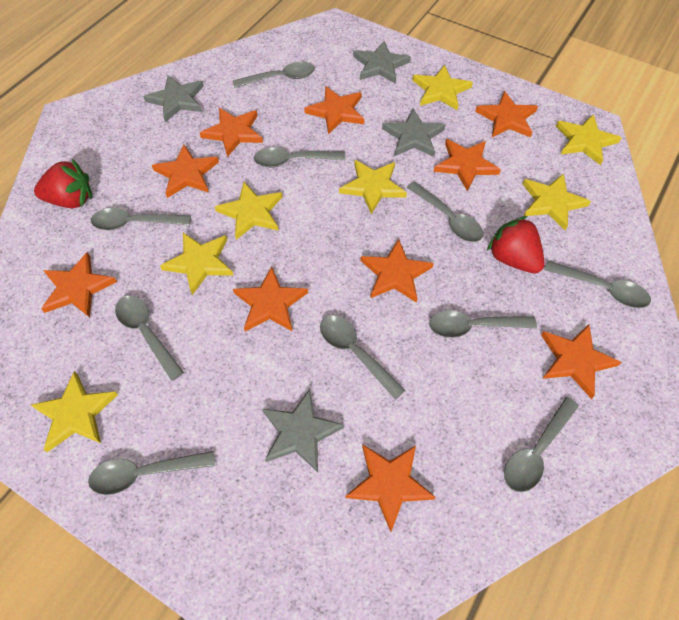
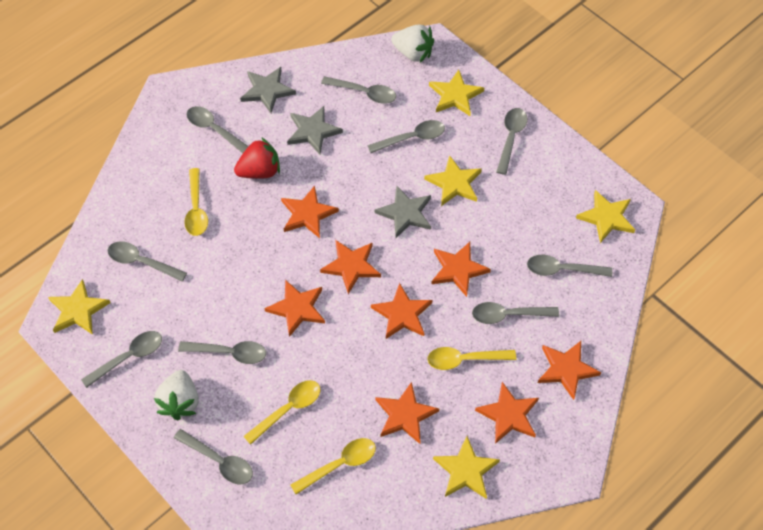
grey star: [143,75,204,122] [262,389,344,472] [353,41,411,84] [382,109,445,157] = 4 -> [240,67,296,113] [287,106,343,154] [375,186,431,238] = 3
orange star: [41,252,117,318] [152,145,219,198] [200,108,263,157] [233,266,308,332] [304,86,364,134] [346,445,436,532] [361,239,434,303] [433,139,501,191] [475,91,538,138] [541,324,621,399] = 10 -> [264,280,325,337] [281,186,339,238] [320,240,381,294] [371,283,432,339] [375,382,439,444] [432,242,491,297] [475,382,539,444] [538,341,601,400] = 8
red strawberry: [34,158,92,208] [487,216,545,273] = 2 -> [234,137,280,179] = 1
white strawberry: none = 0 -> [154,370,199,420] [391,25,434,63] = 2
yellow spoon: none = 0 -> [184,168,208,236] [243,380,321,445] [290,438,376,494] [427,347,516,370] = 4
yellow star: [31,371,118,452] [160,233,233,295] [215,182,283,240] [339,160,407,214] [412,65,473,110] [523,173,591,231] [556,114,621,165] = 7 -> [48,279,110,335] [424,155,482,206] [429,70,484,116] [433,436,500,499] [576,190,635,243] = 5

